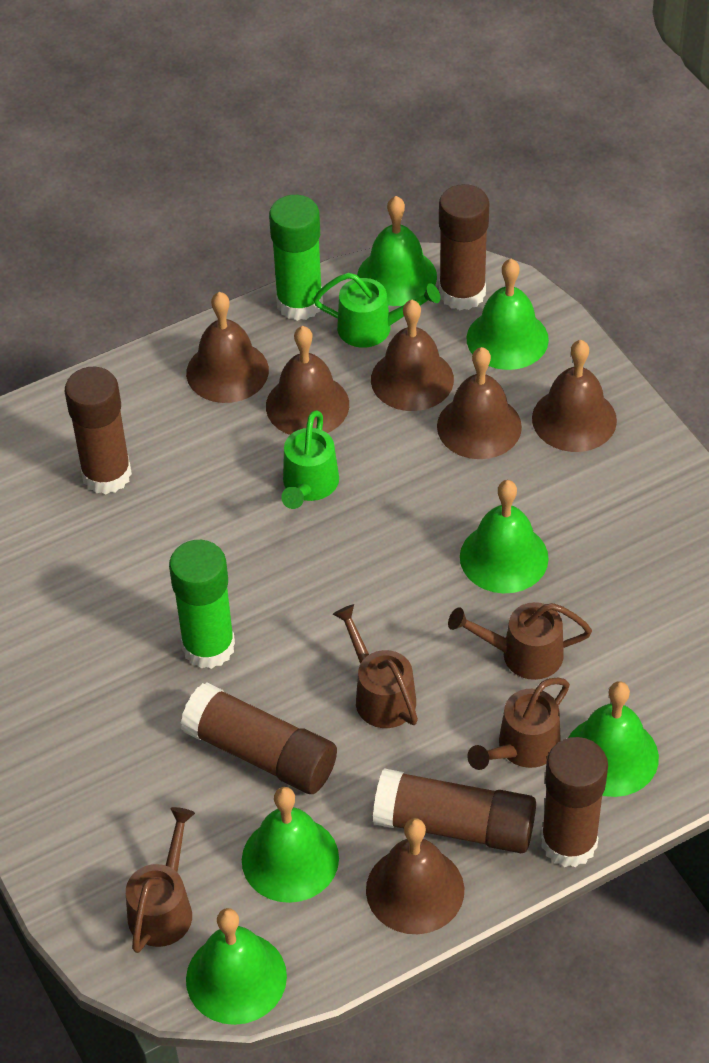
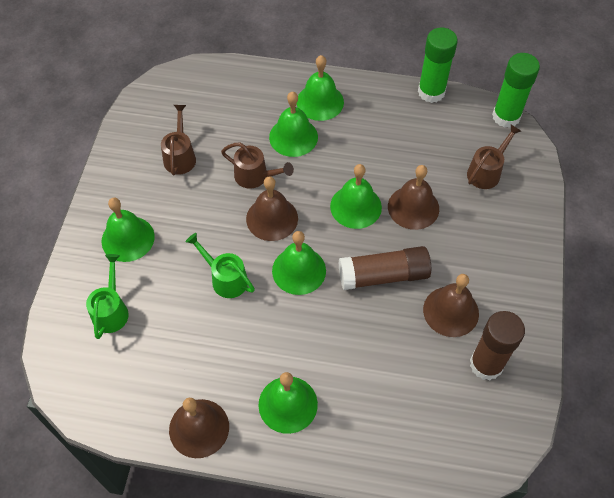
brown bell: [186,292,269,403] [266,326,349,435] [366,818,464,934] [371,300,454,411] [437,347,522,459] [532,340,617,452] = 6 -> [169,398,229,458] [246,176,298,241] [388,165,439,230] [423,274,479,337] = 4
brown glue stick: [65,367,132,494] [180,683,337,794] [373,768,536,853] [439,184,489,310] [541,737,608,867] = 5 -> [339,246,431,290] [470,311,525,381] = 2
brown watering can: [126,807,195,953] [332,604,418,728] [448,602,592,680] [467,678,570,770] = 4 -> [161,105,196,176] [221,143,294,189] [467,125,521,189] = 3

